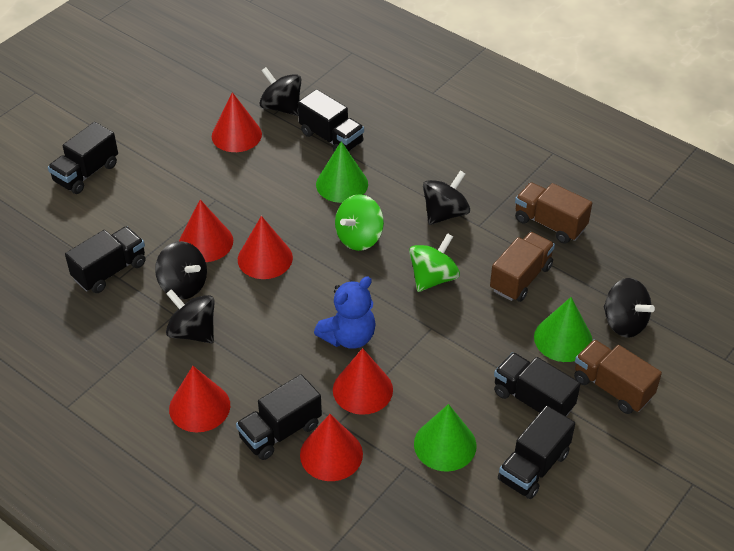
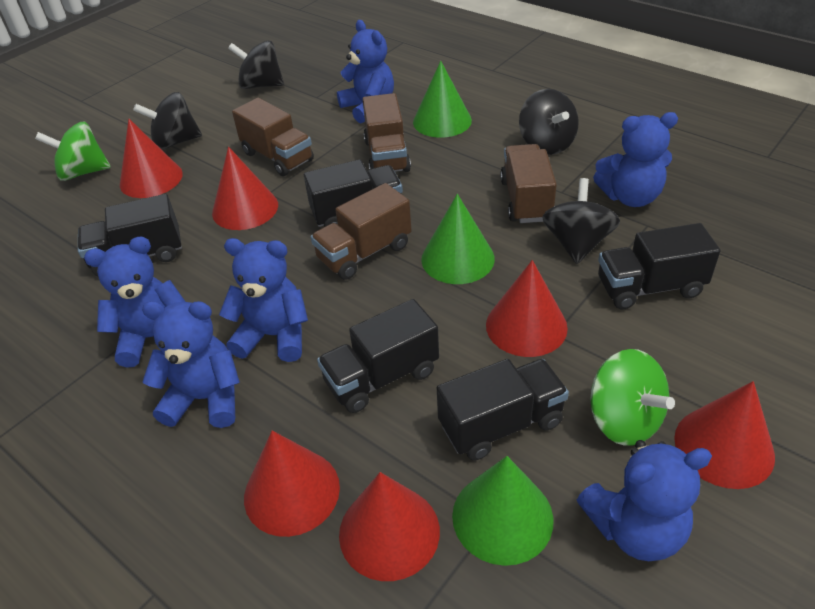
black spinning top: [155,241,207,299] [166,289,214,343] [260,67,301,116] [423,170,470,225] [604,278,655,337] = 5 -> [133,92,202,150] [228,41,284,89] [519,89,579,155] [542,178,620,264] = 4
black truck: [48,122,118,194] [65,226,146,293] [236,374,322,460] [298,89,364,152] [494,352,580,416] [498,406,575,499] = 6 -> [78,194,182,276] [304,160,403,227] [317,299,439,413] [437,359,569,460] [598,223,720,309] = 5
blue teddy bear: [314,276,376,349] = 1 -> [84,236,186,368] [142,301,240,428] [219,238,308,362] [337,20,394,123] [577,440,712,561] [593,112,678,207] = 6
brown truck: [490,232,555,302] [515,182,592,244] [574,340,662,414] = 3 -> [232,98,314,176] [311,183,412,280] [363,93,411,172] [500,144,557,223] = 4

